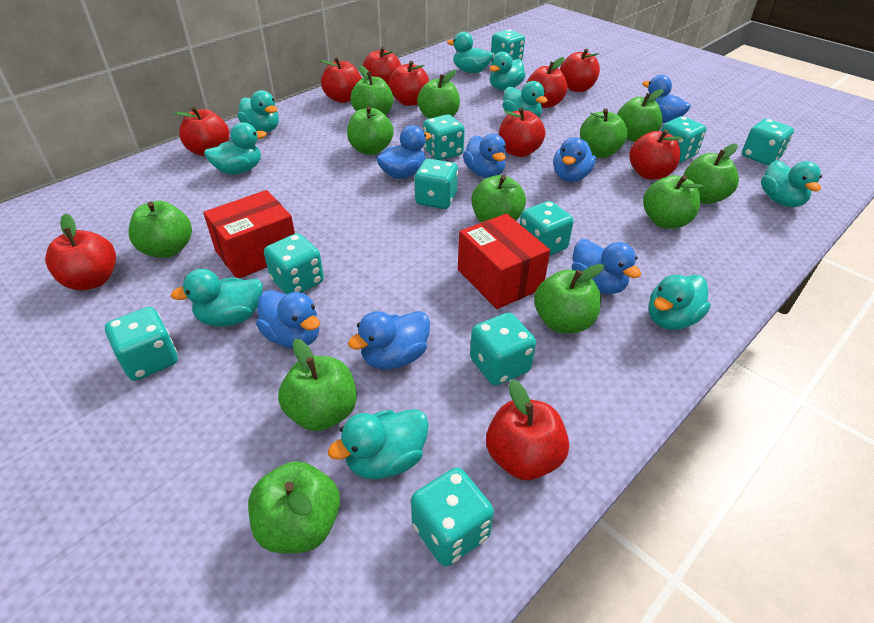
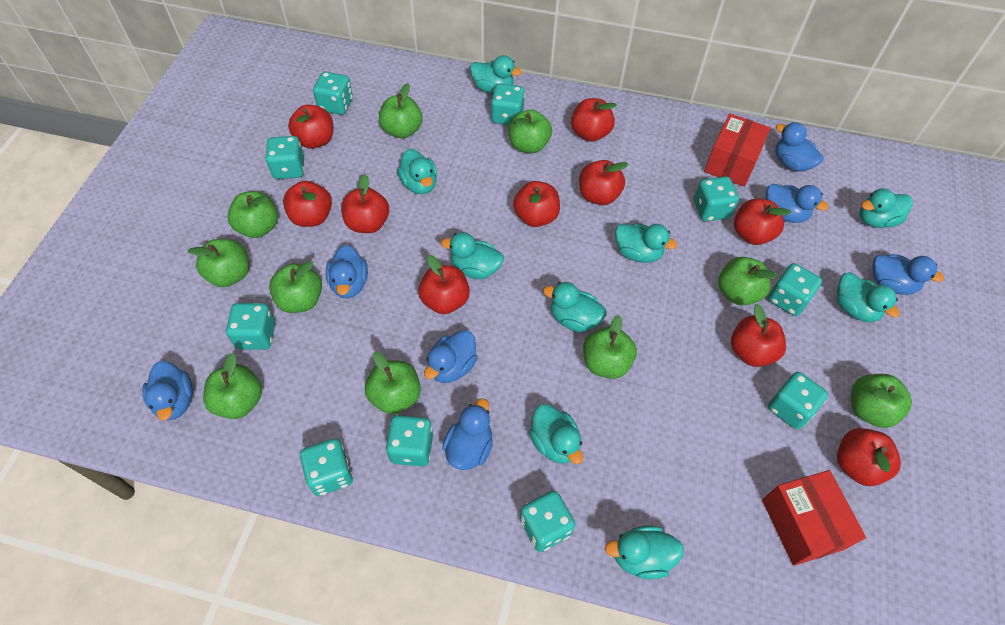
green apple: [129,201,192,258] [248,461,340,553] [278,339,357,431] [347,106,394,155] [351,65,394,115] [417,70,460,119] [472,175,526,222] [534,264,604,333] [580,109,628,158] [617,89,664,142] [643,175,703,229] [684,144,739,204] = 12 -> [188,239,249,287] [203,353,262,419] [227,191,278,238] [269,261,322,313] [365,352,421,415] [379,83,423,138] [508,110,552,154] [583,315,637,379] [718,257,777,305] [851,374,912,428] = 10

